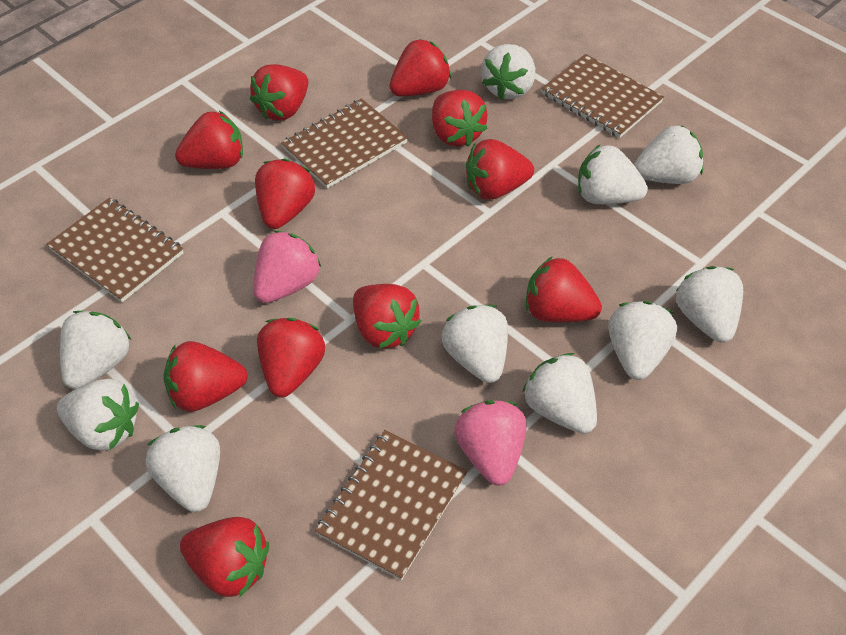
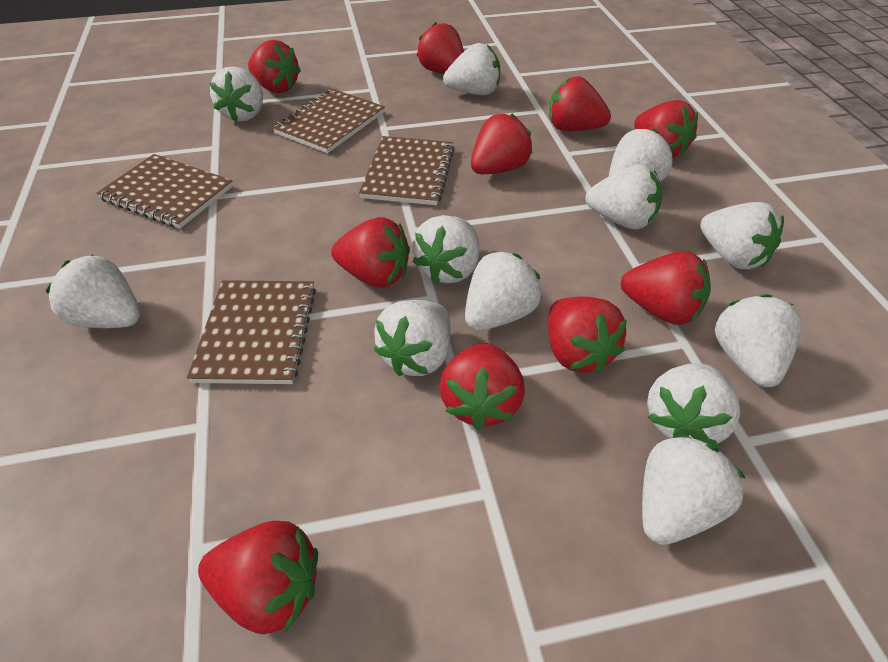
pink strawberry: [253,231,321,303] [454,400,527,486] = 2 -> none = 0
red strawberry: [163,341,248,412] [175,111,243,169] [180,517,269,598] [250,64,308,120] [255,159,315,229] [257,318,325,398] [353,284,421,349] [389,39,451,96] [432,90,488,147] [466,139,534,199] [526,256,602,322] = 11 -> [198,521,318,634] [248,40,301,93] [331,217,410,288] [416,22,464,74] [439,343,525,430] [471,113,533,174] [548,297,627,374] [549,76,611,131] [621,251,711,325] [634,100,698,158] = 10
white strawberry: [57,379,139,451] [60,311,131,389] [146,425,220,512] [442,305,508,383] [481,44,535,100] [523,353,597,434] [578,145,648,204] [608,301,677,380] [634,125,703,184] [676,266,743,343] = 10 -> [46,254,140,328] [210,66,263,122] [374,300,451,376] [412,215,479,284] [443,43,500,95] [465,251,542,330] [586,164,662,230] [609,129,674,182] [642,433,746,545] [647,364,740,448] [700,202,784,269] [715,294,801,387] = 12

